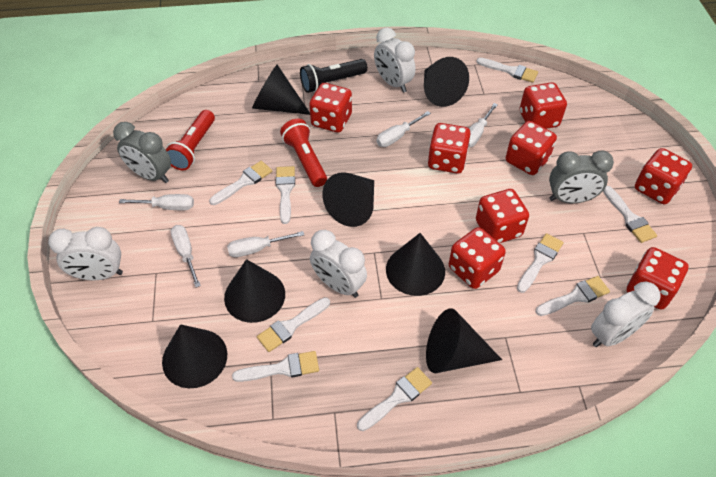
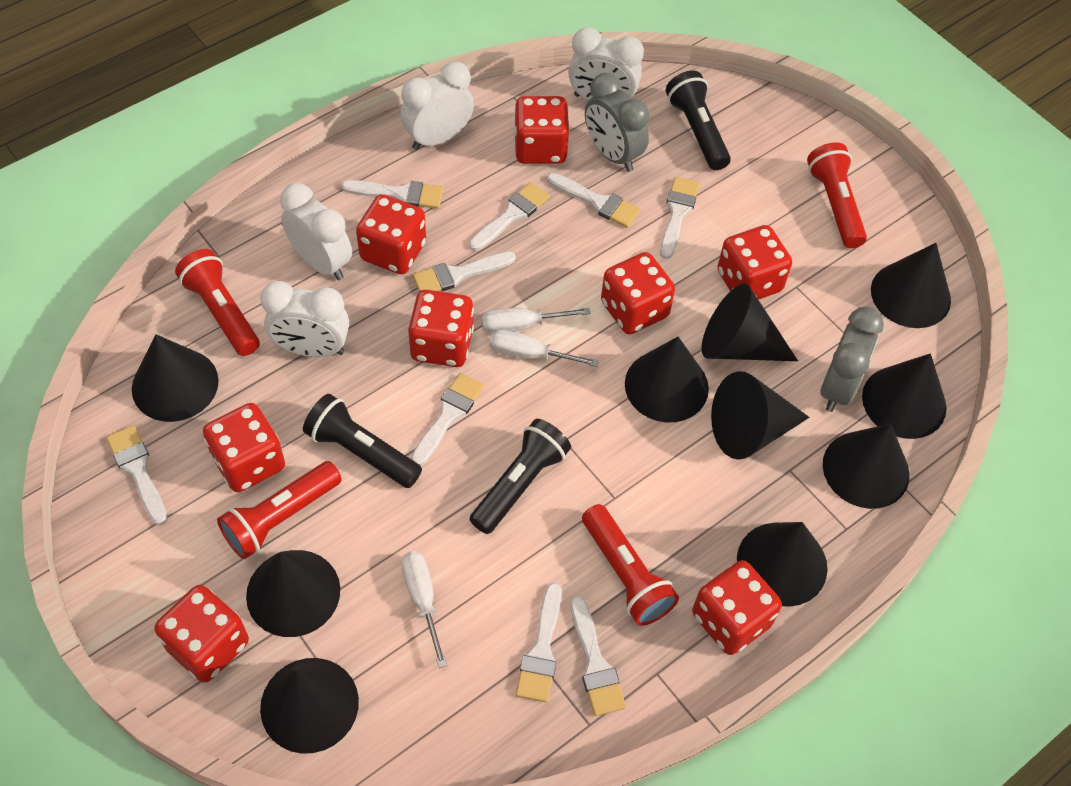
black cone: [162,324,227,388] [224,259,285,323] [252,65,310,115] [322,172,374,227] [386,233,445,296] [424,57,469,107] [426,308,502,373] = 7 -> [132,334,219,422] [246,550,340,637] [260,658,359,754] [625,337,709,423] [701,283,798,361] [711,371,809,460] [737,522,828,607] [823,423,910,509] [862,353,947,439] [871,243,951,328] = 10
black flashlight: [300,59,368,93] = 1 -> [303,394,422,488] [470,419,571,534] [666,71,731,170] = 3
red flashlight: [166,110,215,170] [280,119,327,187] = 2 -> [175,249,260,356] [217,461,342,559] [582,504,679,626] [807,142,867,248] = 4
white screwdriver: [119,194,194,210] [171,225,201,287] [227,231,304,257] [376,111,431,147] [468,103,498,147] = 5 -> [401,551,447,668] [482,308,590,334] [489,329,599,367] = 3

